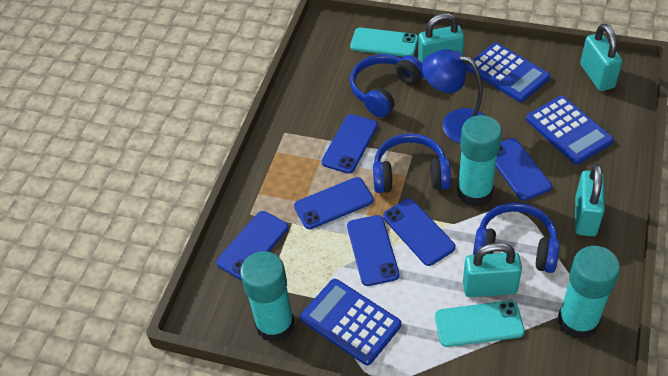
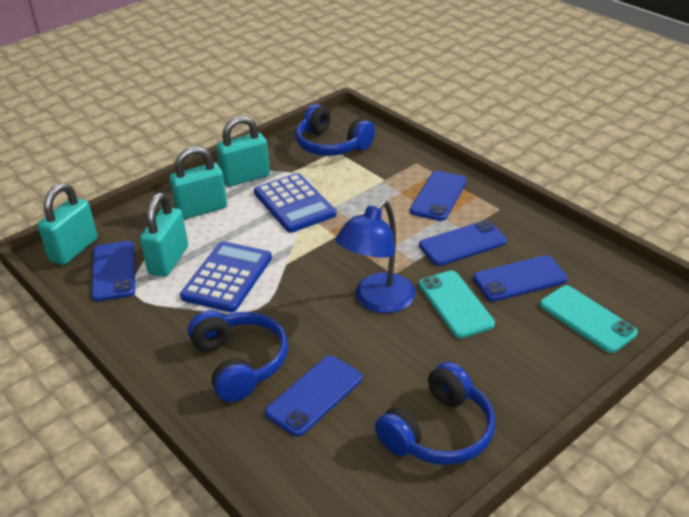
blue calculator: [300,279,401,365] [467,43,550,102] [526,96,614,164] = 3 -> [180,241,272,313] [254,173,336,233] = 2
blue phone: [216,211,288,280] [294,177,374,229] [321,114,378,174] [347,215,400,286] [383,198,456,266] [496,138,552,201] = 6 -> [91,241,135,301] [265,356,362,436] [410,171,467,221] [419,220,507,266] [473,255,567,302] = 5
turquoise glue stick: [240,251,295,342] [457,115,502,207] [558,246,620,340] = 3 -> none = 0

